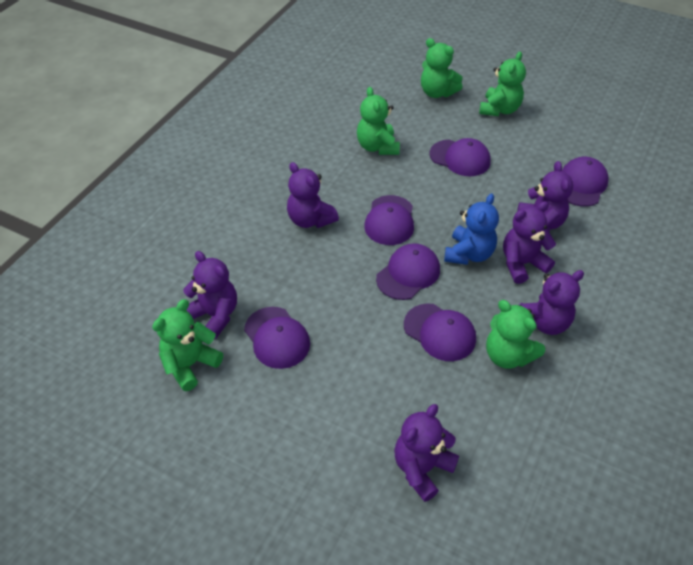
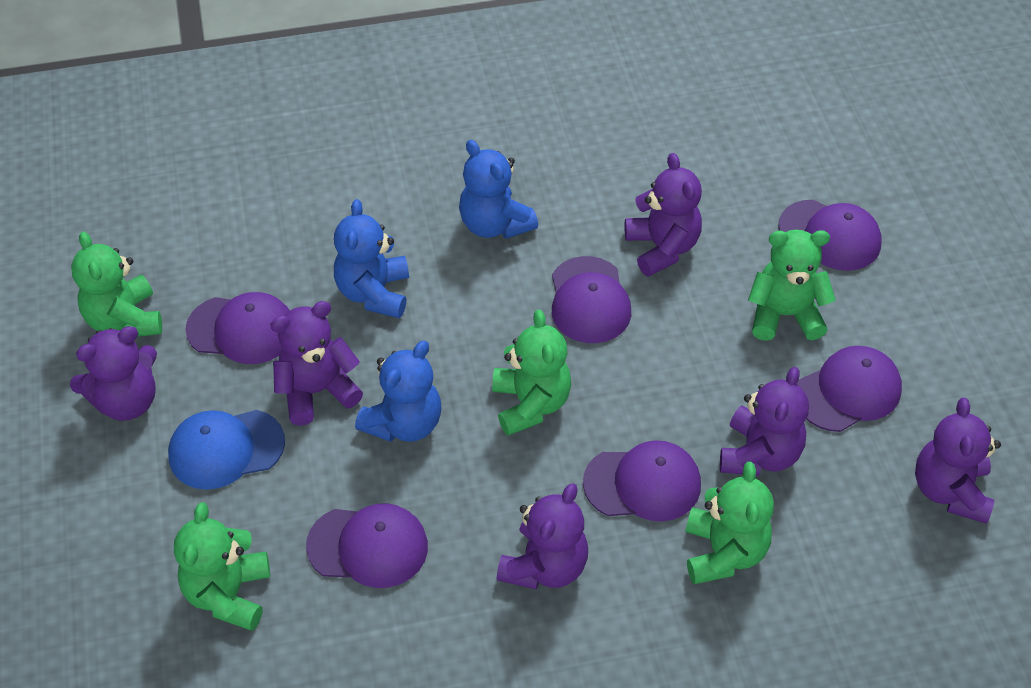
blue cap: none = 0 -> [168,410,285,490] = 1
blue teddy bear: [444,193,499,265] = 1 -> [334,199,409,318] [355,341,442,442] [459,140,538,239] = 3

